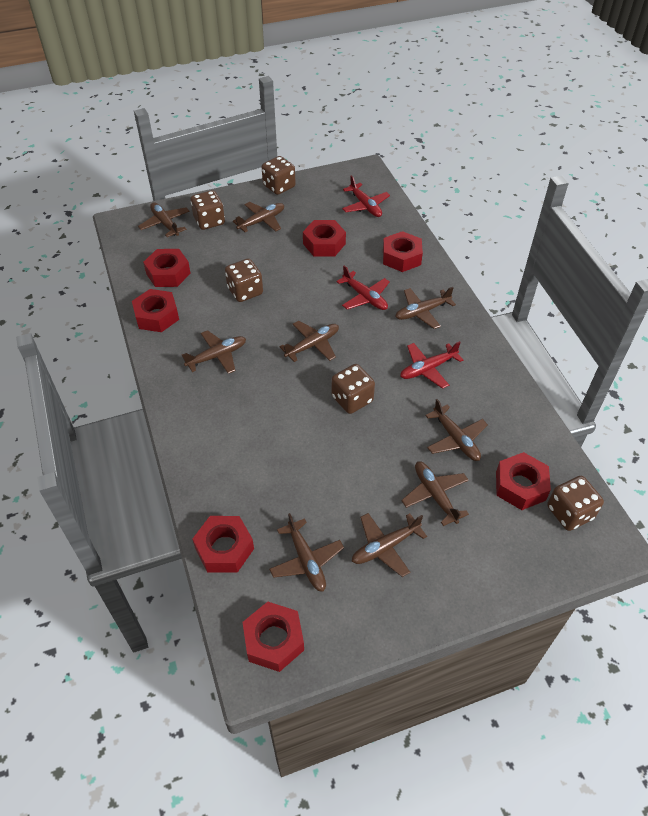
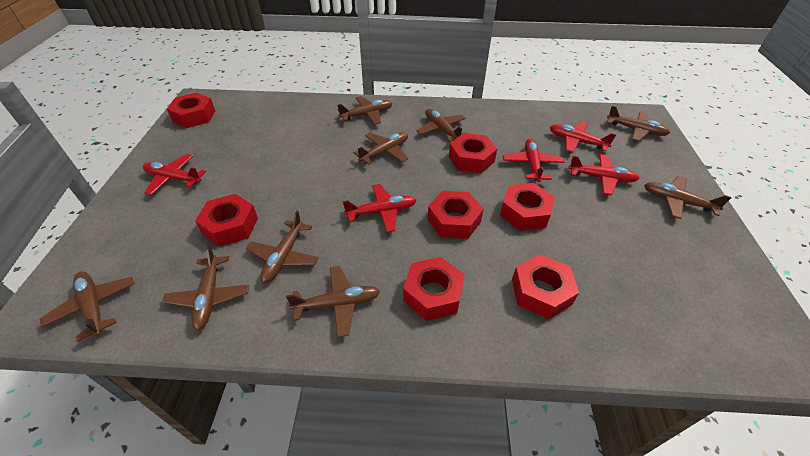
brown dice: [191,190,225,230] [225,258,263,302] [262,156,296,195] [331,364,375,414] [547,476,604,531] = 5 -> none = 0
red plane: [336,265,390,310] [342,175,390,217] [400,341,463,389] = 3 -> [143,154,206,195] [343,184,416,232] [503,139,565,182] [550,121,617,153] [568,154,640,195] = 5

